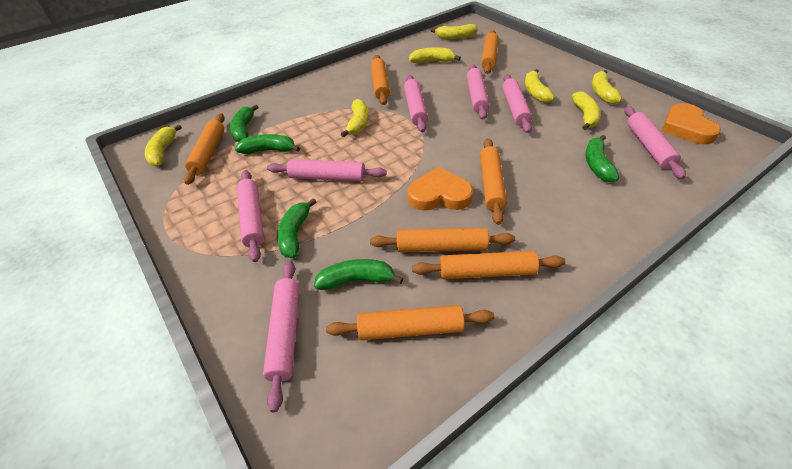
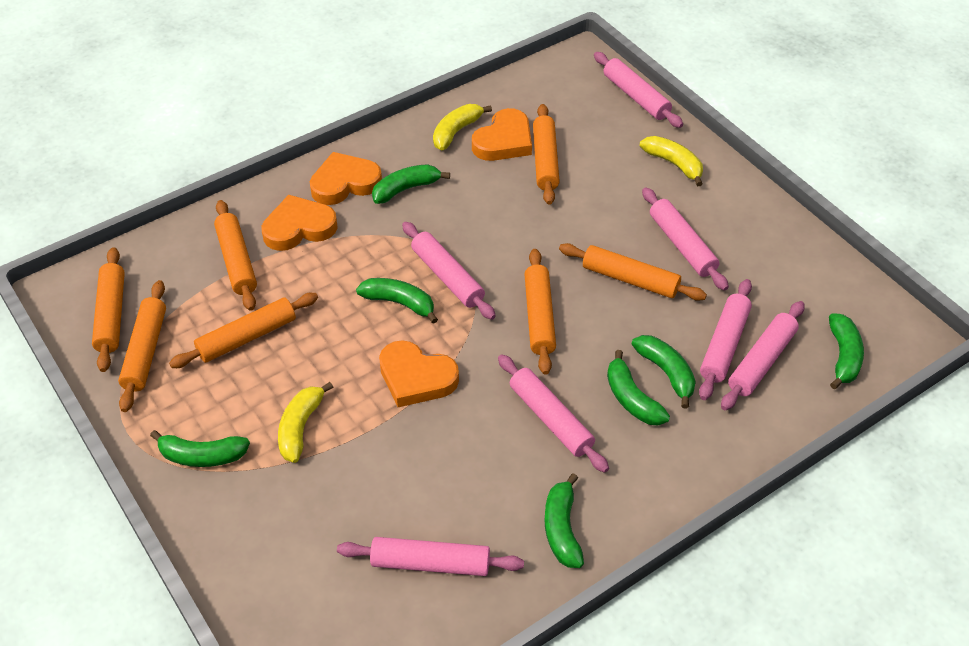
green banana: [230,104,258,142] [235,134,300,154] [277,198,316,258] [314,259,404,290] [585,135,619,182] = 5 -> [150,430,250,467] [356,278,438,324] [372,164,450,204] [545,473,584,568] [607,350,670,425] [632,335,696,409] [829,313,864,389] = 7
orange heart: [408,167,473,211] [662,103,721,144] = 2 -> [261,195,338,251] [310,152,382,205] [379,340,459,407] [472,108,532,161] = 4
yellow banana: [145,124,182,167] [341,99,368,137] [409,47,461,63] [430,24,478,39] [525,69,554,103] [572,91,601,130] [592,70,622,104] = 7 -> [278,382,333,463] [433,104,492,151] [640,136,703,186] = 3

